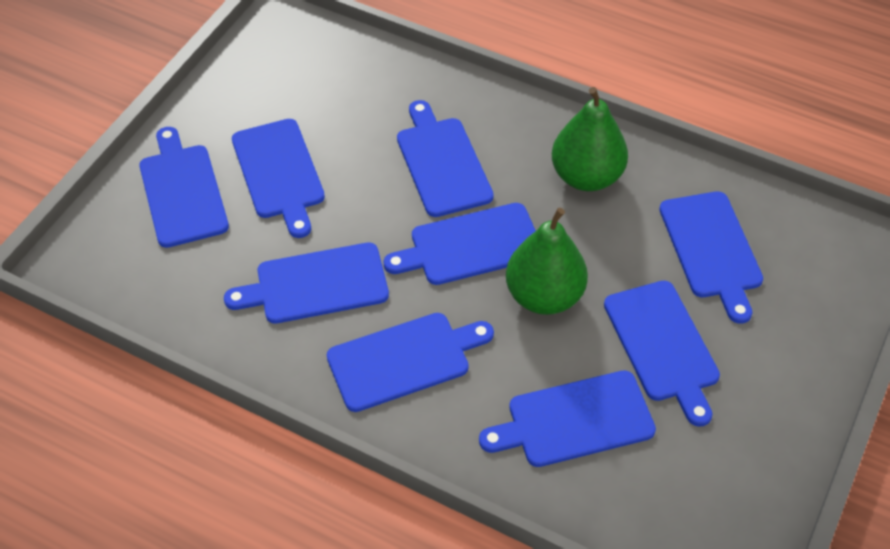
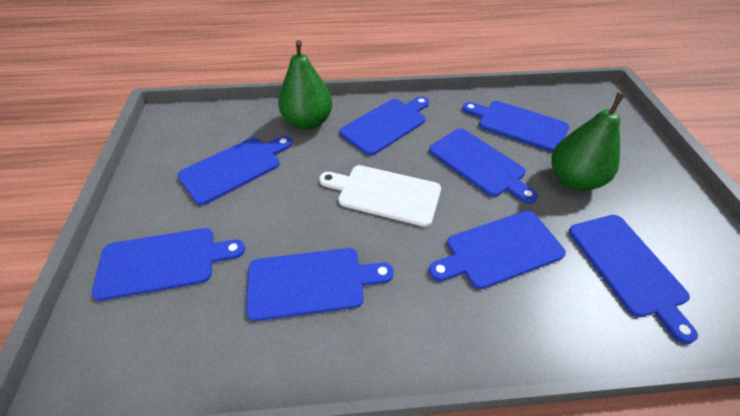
blue cutting board: [139,127,229,248] [224,242,389,324] [232,119,325,238] [327,313,494,412] [383,203,536,285] [397,100,494,217] [479,370,656,467] [604,281,720,427] [659,191,763,323] = 9 -> [92,228,245,301] [177,136,292,205] [246,248,394,321] [340,96,429,156] [429,128,538,204] [429,211,566,289] [462,101,569,153] [569,215,698,344] = 8
white cutting board: none = 0 -> [319,165,441,227] = 1

